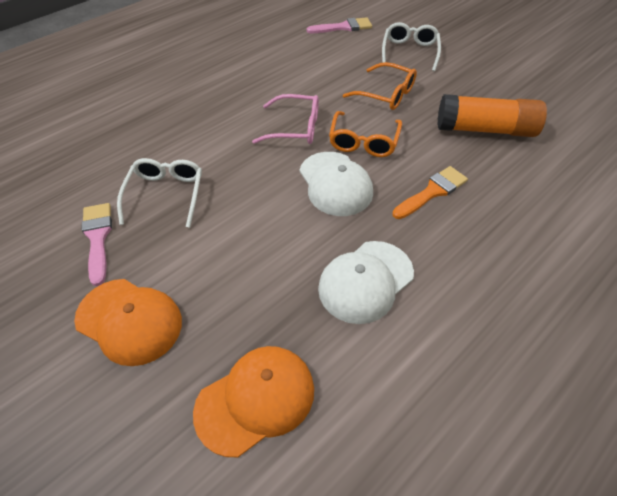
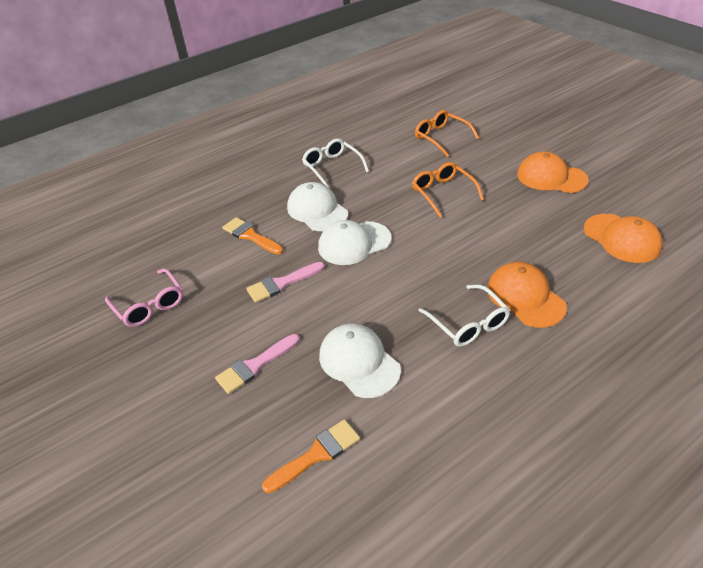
orange brush: [392,166,468,219] = 1 -> [222,217,283,254] [262,419,360,493] = 2
orange cap: [74,279,182,366] [193,346,314,457] = 2 -> [487,262,567,328] [517,151,589,193] [584,214,663,263] = 3
orange glue stick: [437,94,547,137] = 1 -> none = 0
white cap: [300,152,373,216] [318,241,414,324] = 2 -> [287,182,348,231] [318,220,392,265] [319,323,401,398] = 3

